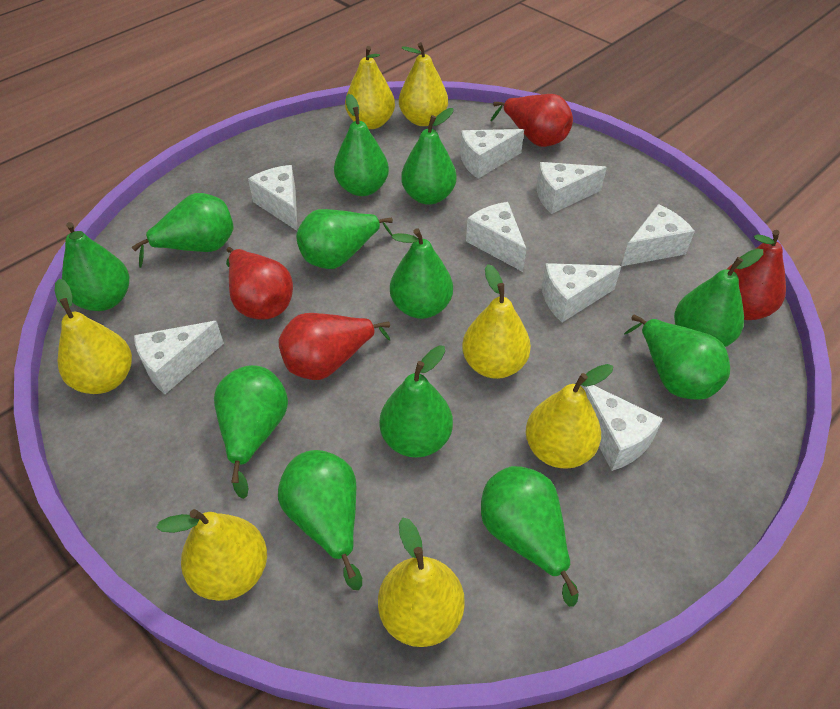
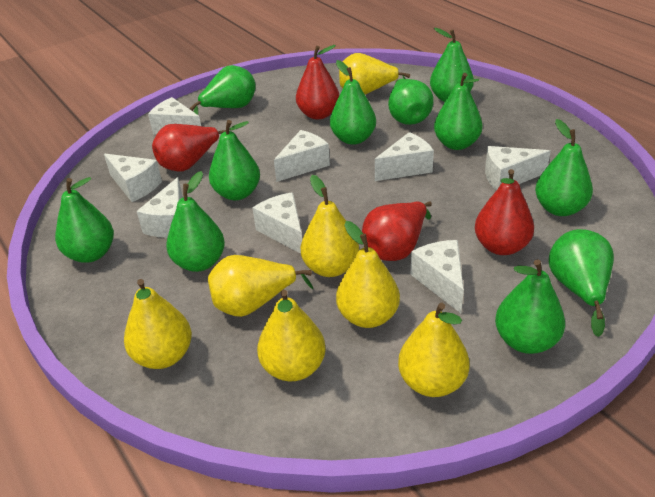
green pear: [62,222,129,311] [132,193,234,268] [214,365,288,499] [278,450,362,590] [296,209,393,269] [334,94,389,196] [380,345,453,458] [390,228,453,319] [401,108,456,205] [481,466,578,607] [624,315,730,400] [674,248,763,347] = 12 -> [55,177,114,263] [166,171,225,272] [190,65,256,115] [209,120,260,200] [330,60,376,145] [388,79,434,125] [430,28,474,102] [434,73,483,150] [495,259,565,354] [535,119,593,216] [548,229,614,337] = 11

